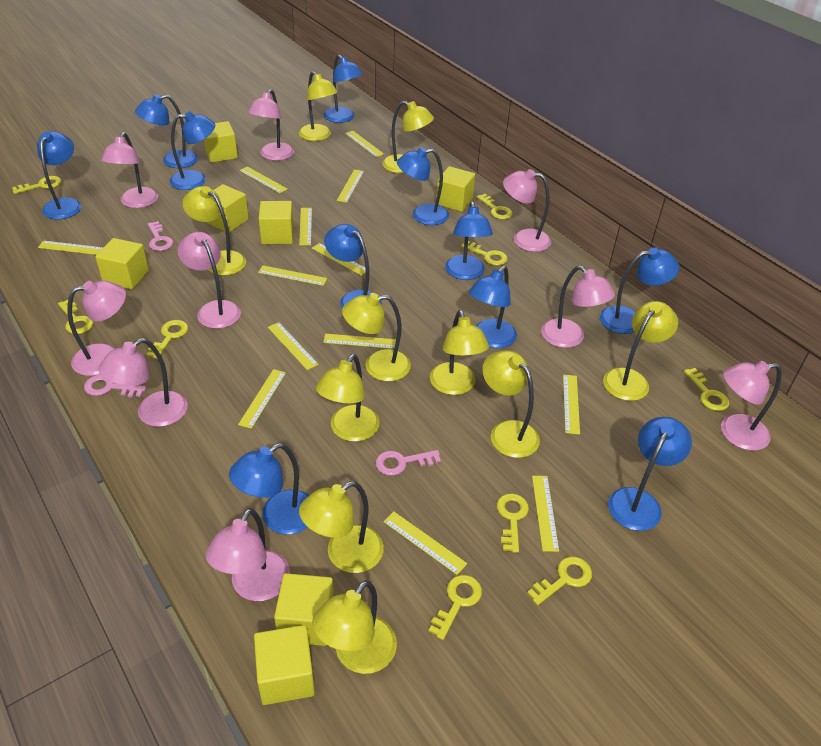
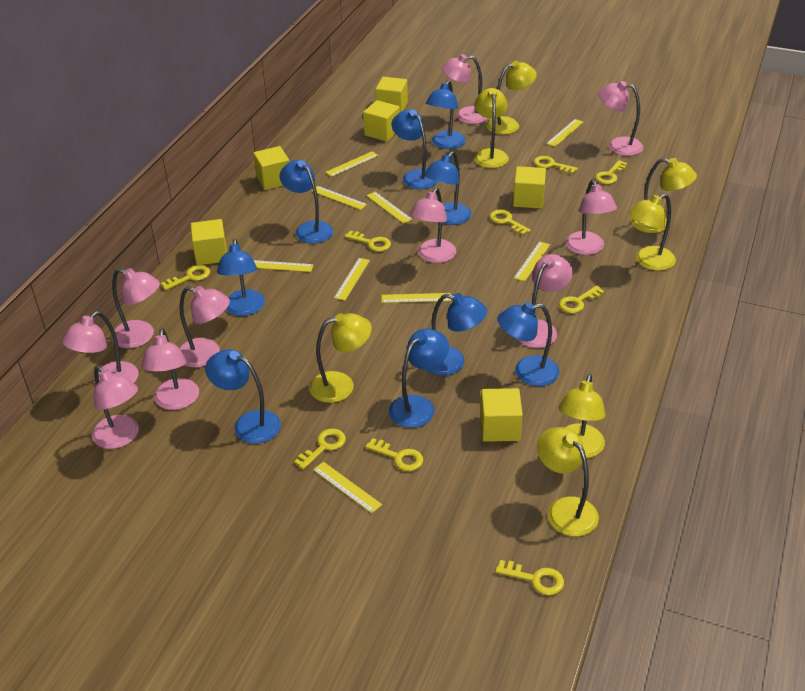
blue lamp: [37,131,81,220] [135,94,198,168] [170,112,215,190] [229,443,309,535] [324,54,363,123] [324,224,382,308] [397,147,449,225] [445,201,493,280] [469,266,517,348] [600,247,679,334] [608,417,692,531] = 11 -> [205,349,281,444] [217,239,265,316] [280,160,333,244] [389,329,449,428] [391,110,437,189] [424,151,471,225] [426,80,466,149] [426,293,487,376] [497,302,559,386] = 9
pink key: [84,374,146,398] [148,221,173,251] [375,450,441,476] = 3 -> none = 0
pink lamp: [68,281,126,376] [98,338,188,427] [101,132,158,208] [178,232,241,329] [205,508,290,601] [248,89,294,161] [503,169,551,252] [541,266,615,348] [721,361,782,451] = 9 -> [62,311,139,385] [92,366,139,449] [111,268,160,348] [141,328,199,410] [179,286,230,368] [410,188,456,263] [441,54,488,124] [517,254,573,348] [565,180,617,255] [598,81,643,156] = 10
yellow cube: [95,238,149,289] [204,121,238,163] [206,184,249,233] [254,625,315,705] [258,201,294,244] [274,573,334,646] [436,166,475,212] = 7 -> [191,219,227,265] [253,146,289,190] [363,100,400,142] [375,77,408,112] [480,388,523,442] [513,166,546,209] = 6
yellow lamp: [182,186,246,276] [299,71,338,141] [299,481,384,573] [312,580,397,674] [316,354,380,442] [342,293,411,381] [382,101,434,173] [430,310,489,395] [482,350,540,458] [603,301,678,401] = 10 -> [309,313,372,403] [474,88,509,168] [486,61,536,135] [537,427,599,537] [559,374,605,458] [629,194,676,271] [631,158,697,233] = 7
yellow ruler: [38,241,103,255] [238,369,286,429] [240,167,288,193] [258,265,327,286] [268,322,319,370] [299,208,312,245] [312,243,366,276] [323,334,399,349] [337,169,364,203] [345,131,384,157] [383,512,467,575] [532,476,559,552] [563,374,580,435] = 13 -> [253,260,313,272] [312,186,367,210] [313,462,382,513] [325,151,379,177] [334,258,370,301] [366,192,412,224] [381,293,451,303] [514,241,550,282] [546,119,583,147] = 9

